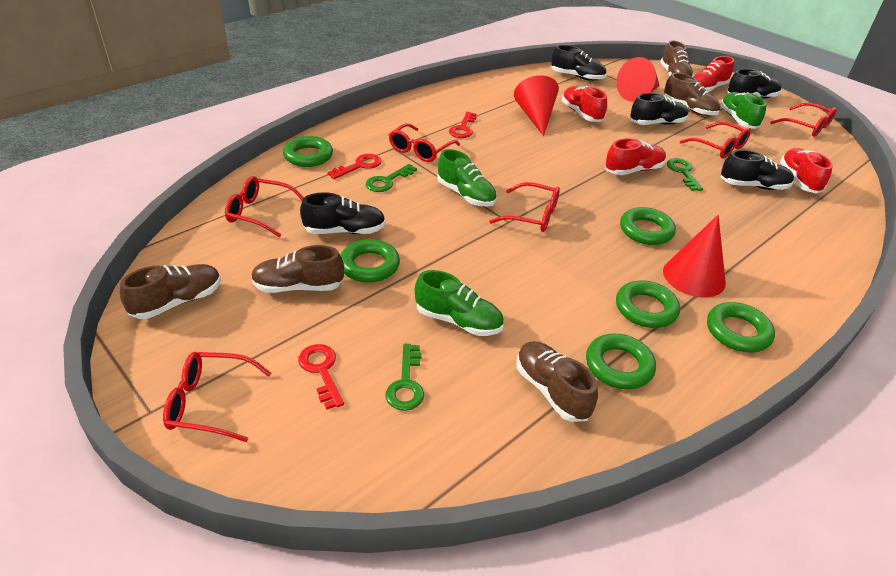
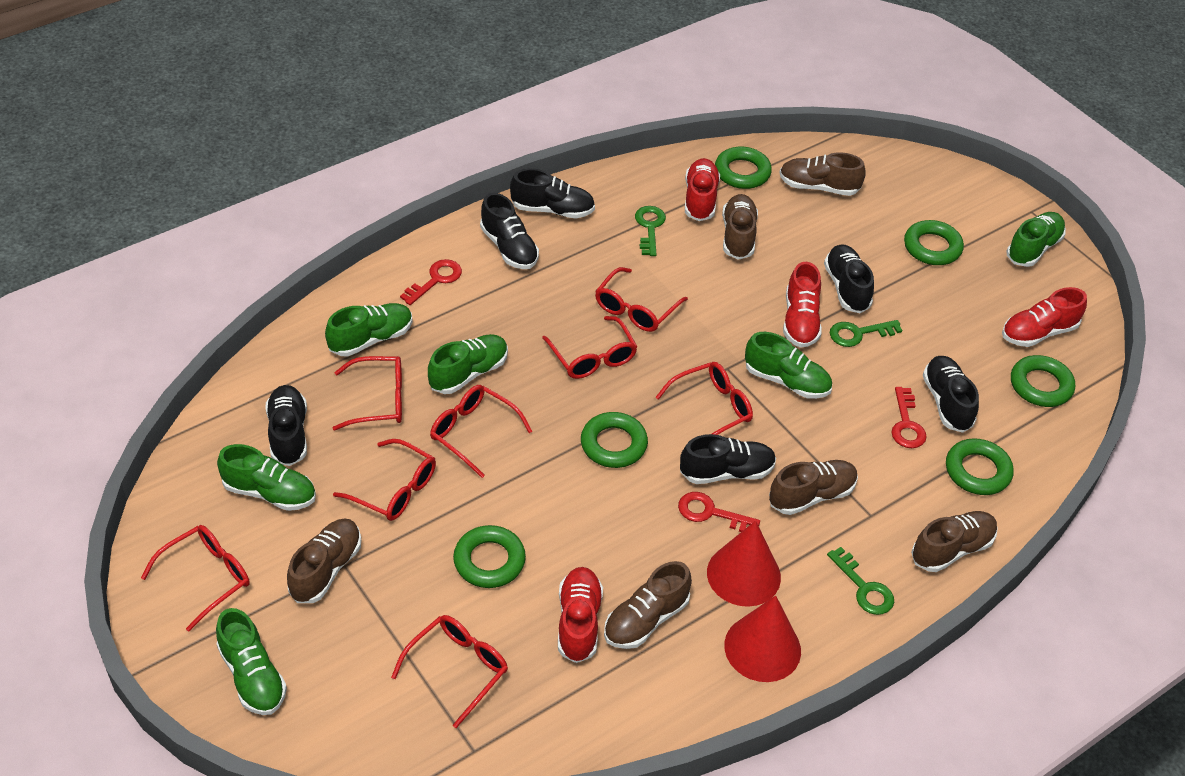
black shoe: [300,192,386,234] [551,45,607,81] [630,93,689,125] [721,150,794,190] [727,69,781,99] = 5 -> [266,385,307,466] [480,193,539,269] [510,169,595,218] [680,434,776,484] [824,244,874,313] [923,356,979,433] = 6
brown shoe: [120,264,221,319] [251,245,344,293] [516,341,598,422] [660,41,694,77] [664,73,720,116] = 5 -> [287,518,361,603] [604,561,692,649] [722,194,758,260] [769,460,858,515] [779,152,866,196] [911,511,998,572] = 6
green shoe: [415,270,504,336] [437,149,497,207] [720,92,767,129] = 3 -> [216,608,287,715] [217,444,316,511] [325,303,413,357] [428,334,508,394] [745,332,832,399] [1006,212,1066,267] = 6
red cone: [514,75,559,136] [616,57,660,102] [663,215,726,298] = 3 -> [707,521,781,607] [724,595,801,682] = 2
red glasses: [163,352,271,442] [225,176,304,237] [389,123,460,162] [489,182,560,232] [680,122,751,159] [770,103,837,137] = 6 -> [141,525,250,632] [332,356,402,431] [333,439,436,521] [391,615,508,728] [430,385,532,478] [542,316,637,379] [595,267,688,332] [656,362,753,435] = 8

